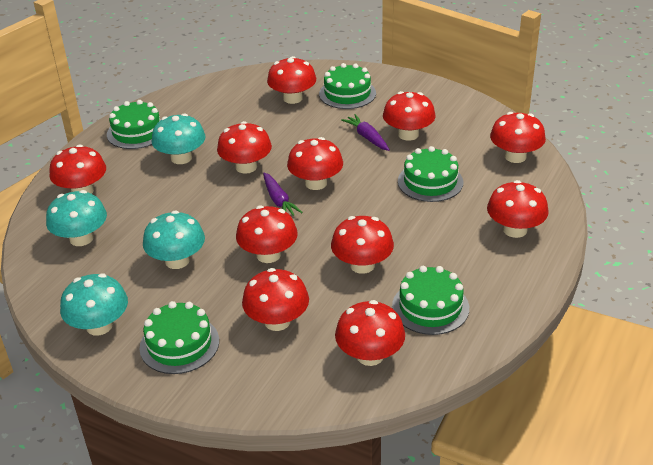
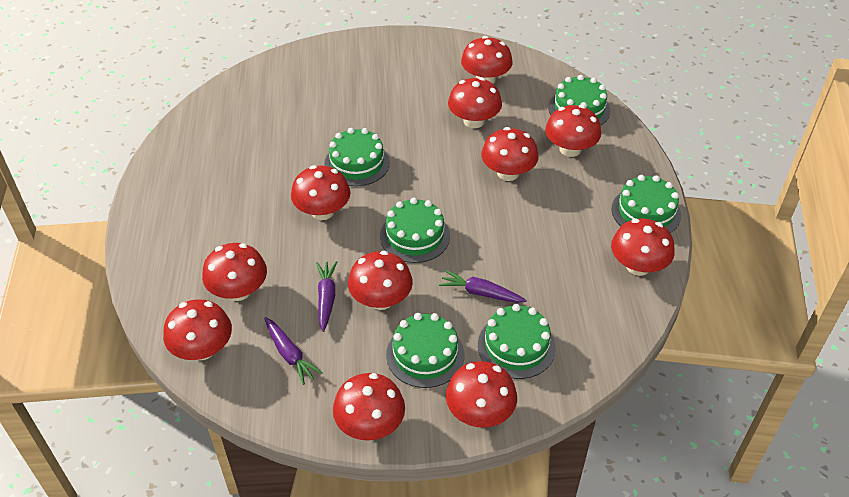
green cake: [107,100,161,149] [140,301,219,374] [319,63,376,109] [392,266,469,335] [398,146,463,202] = 5 -> [324,128,390,186] [380,198,450,263] [386,313,464,388] [478,304,556,379] [548,75,610,126] [612,175,681,233] = 6
purple carrot: [263,173,303,216] [341,114,390,151] = 2 -> [264,317,323,385] [316,261,337,332] [439,270,527,303] = 3
turquoise mushroom: [46,190,107,246] [60,273,128,336] [143,210,205,269] [152,113,206,164] = 4 -> none = 0

